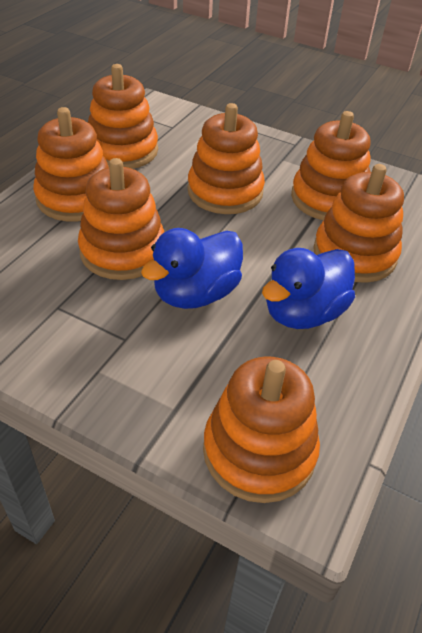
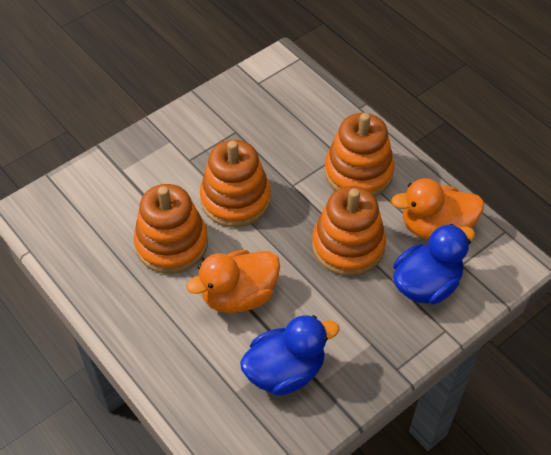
orange duck: none = 0 -> [186,250,280,313] [391,178,484,240] = 2
orange stacking toy: [33,107,109,222] [78,158,164,280] [88,64,158,169] [188,103,265,214] [203,357,320,503] [291,111,371,220] [313,164,404,283] = 7 -> [134,184,208,274] [200,140,271,227] [312,186,386,276] [324,113,394,196] = 4

